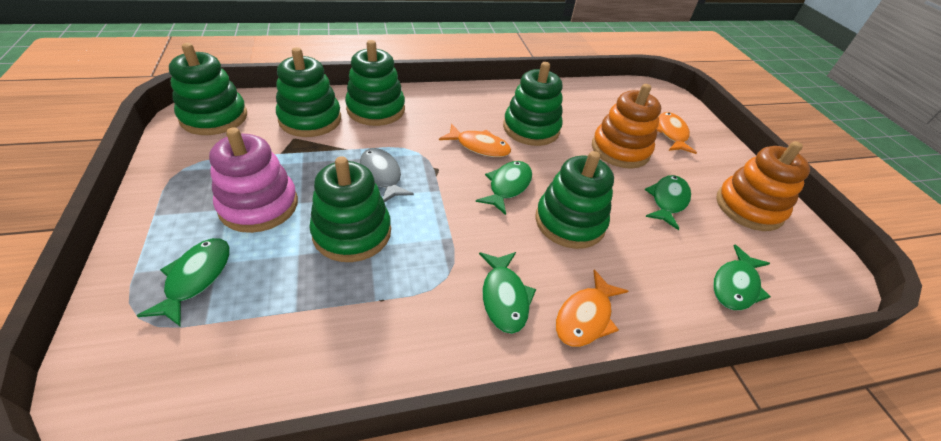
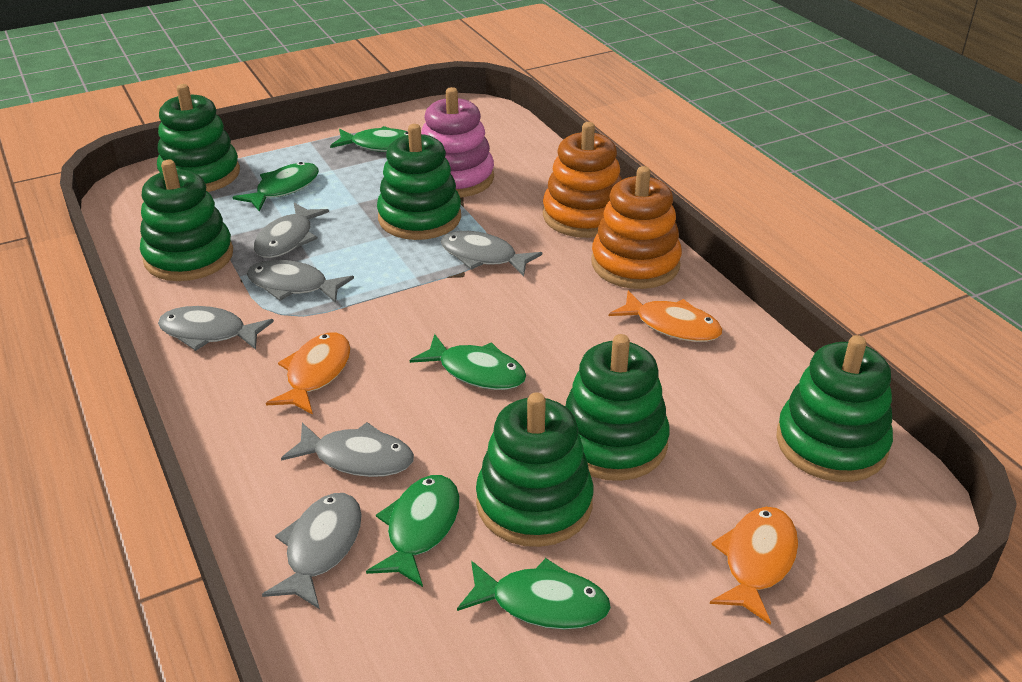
grey fish: [360,148,414,202] = 1 -> [158,306,274,351] [247,260,354,303] [254,203,329,258] [262,493,362,609] [281,422,414,477] [441,231,542,276] = 6

